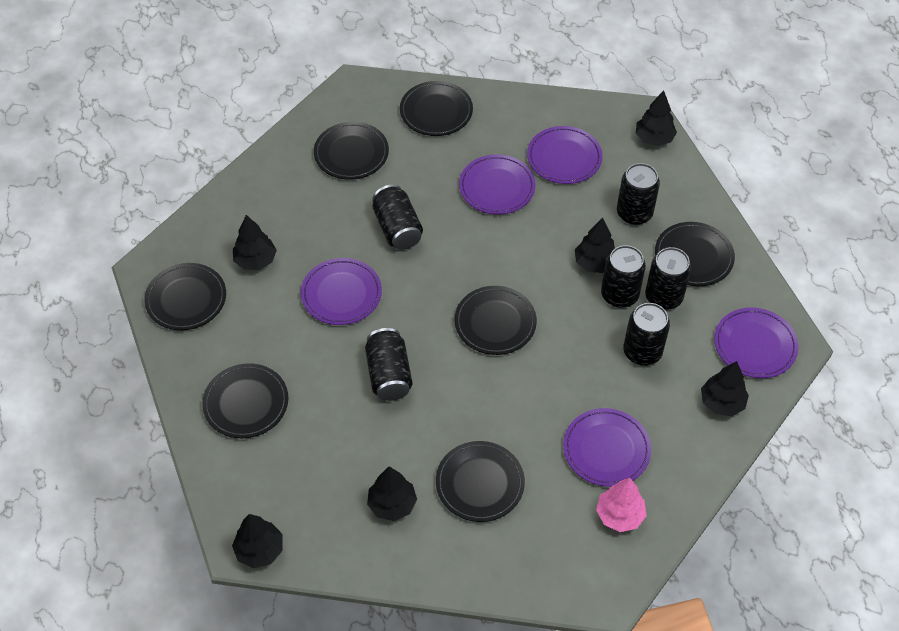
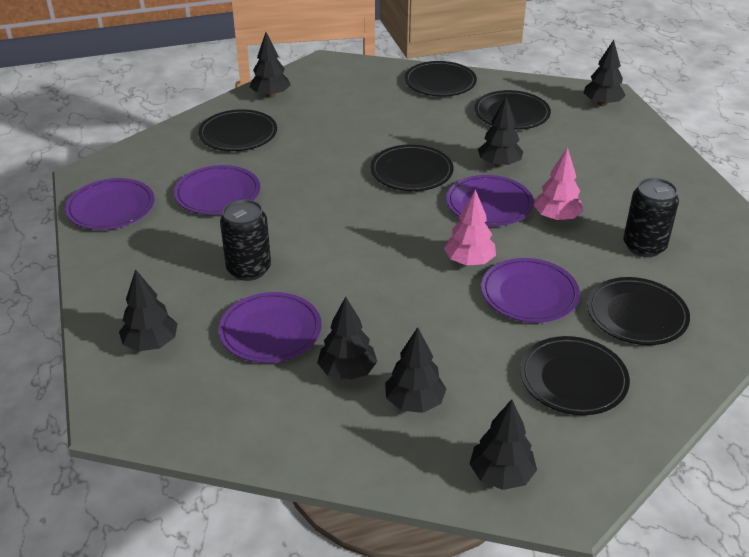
black can: [365,328,412,401] [372,185,423,250] [601,245,646,308] [617,163,660,225] [623,303,670,366] [645,247,691,310] = 6 -> [220,199,271,281] [623,178,679,257] = 2
black plate: [144,263,226,330] [202,363,288,438] [314,122,389,180] [400,81,473,136] [436,441,525,522] [454,286,537,355] [655,222,735,286] = 7 -> [198,109,277,151] [370,144,453,191] [404,61,477,97] [474,90,551,130] [520,336,630,415] [587,277,690,345] = 6
black tree: [232,514,283,568] [233,215,277,270] [367,466,417,521] [575,217,615,273] [636,90,677,146] [701,361,749,416] = 6 -> [119,269,178,351] [250,32,291,98] [317,297,377,381] [385,327,446,413] [470,399,537,490] [478,97,523,167] [584,40,626,106] = 7
pink tree: [596,477,647,532] = 1 -> [444,189,496,266] [534,147,583,221] = 2

